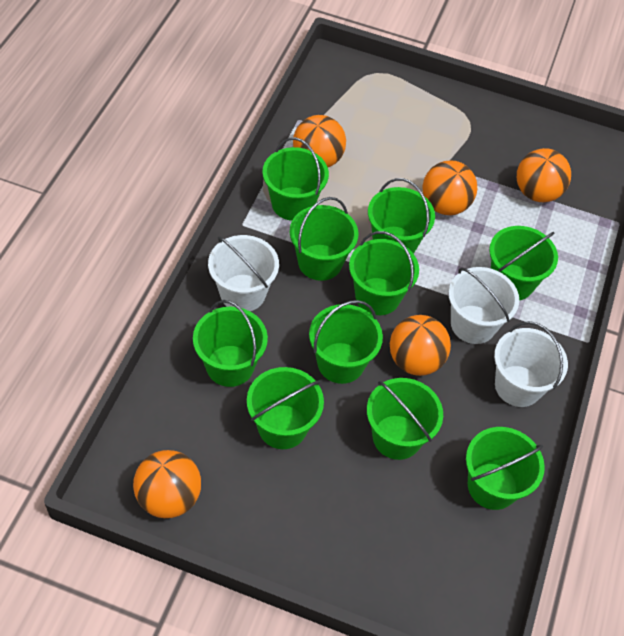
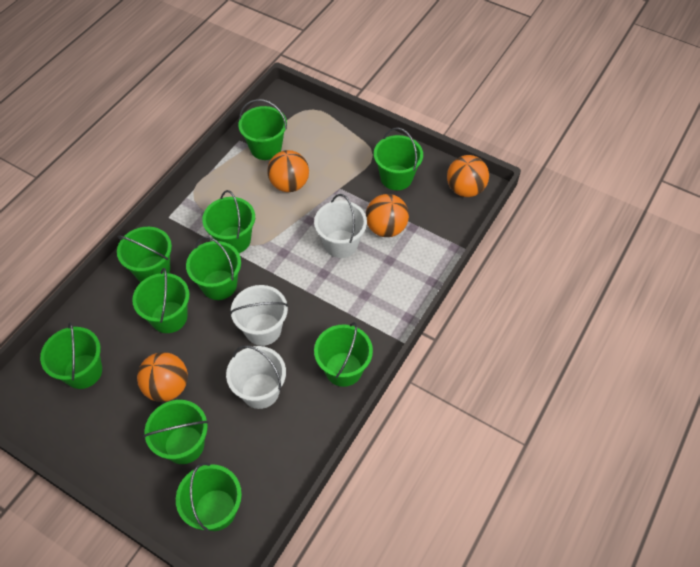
orange ball: [133,450,201,518] [293,115,346,167] [390,315,451,376] [422,160,477,215] [517,148,571,202] = 5 -> [137,352,188,402] [267,150,309,192] [366,194,409,237] [447,155,489,197] = 4

